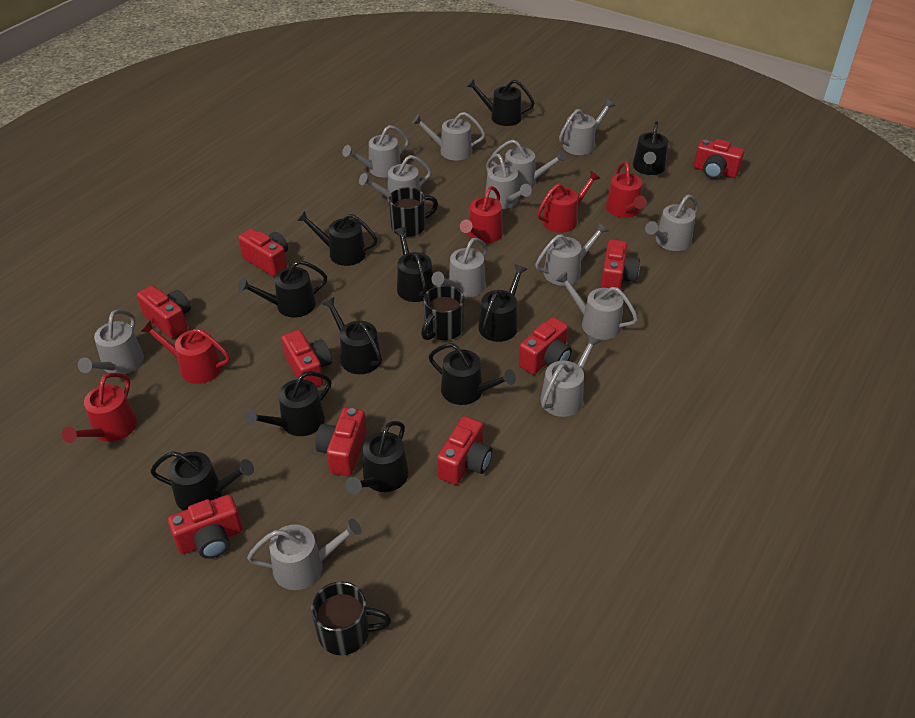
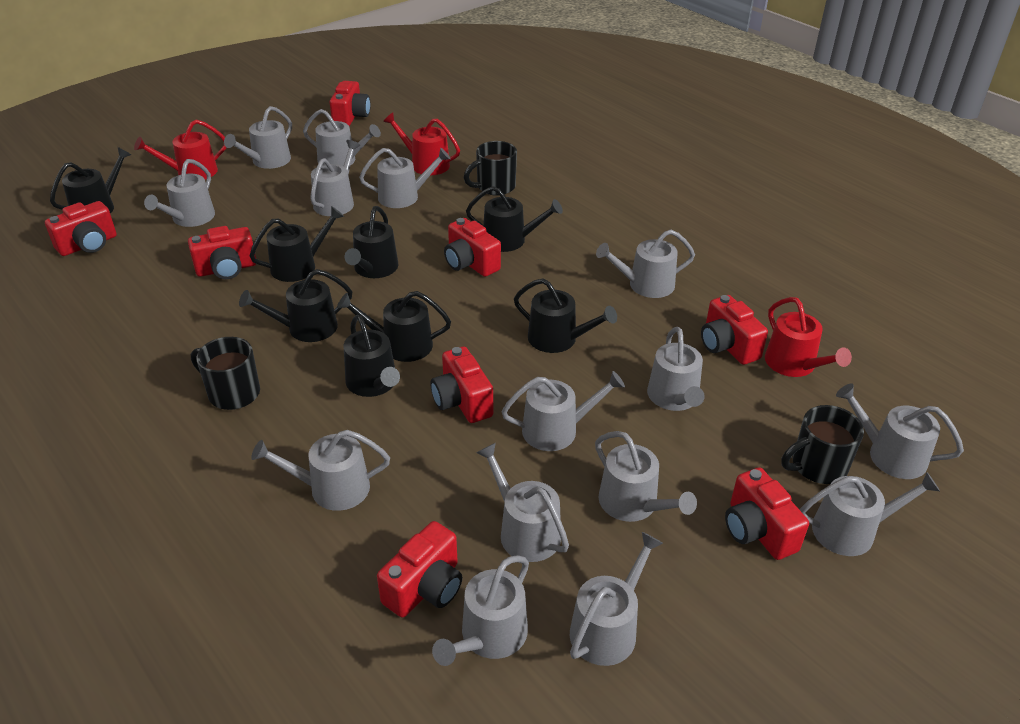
black watering can: [150,451,254,511] [238,260,327,318] [245,371,332,436] [297,210,378,266] [322,297,382,374] [346,421,409,495] [394,227,434,302] [429,343,516,405] [466,78,535,126] [478,264,527,342] [633,121,668,175] = 11 -> [50,147,131,214] [239,269,352,342] [249,206,344,282] [337,291,451,362] [344,315,400,397] [345,206,398,278] [466,186,563,252] [514,278,617,353] = 8
grey watering can: [78,309,144,374] [247,519,362,590] [342,125,409,177] [359,155,431,202] [412,112,485,160] [432,238,488,297] [485,154,532,209] [491,139,567,191] [535,223,608,286] [540,334,601,417] [556,272,638,340] [559,99,615,155] [645,195,698,251] = 13 -> [144,159,215,227] [224,106,292,169] [251,430,390,511] [303,109,381,166] [310,140,360,216] [359,148,450,208] [432,555,529,666] [477,443,569,562] [501,371,625,451] [570,532,663,666] [595,431,697,522] [596,230,695,298] [647,327,705,411] [800,472,940,556] [836,383,964,479] = 15
red camera: [137,285,191,339] [168,494,243,559] [238,229,288,277] [282,330,332,387] [315,408,367,476] [437,416,492,485] [519,317,572,374] [601,239,640,290] [694,139,744,179] = 9 -> [45,201,117,256] [188,226,256,279] [330,81,371,126] [377,521,463,618] [430,346,493,423] [444,218,501,277] [701,295,768,365] [725,467,809,560] = 8
red watering can: [62,373,137,443] [141,321,230,384] [460,186,503,244] [537,171,601,233] [606,161,646,218] = 5 -> [134,119,227,179] [383,113,460,175] [765,297,852,377] = 3

